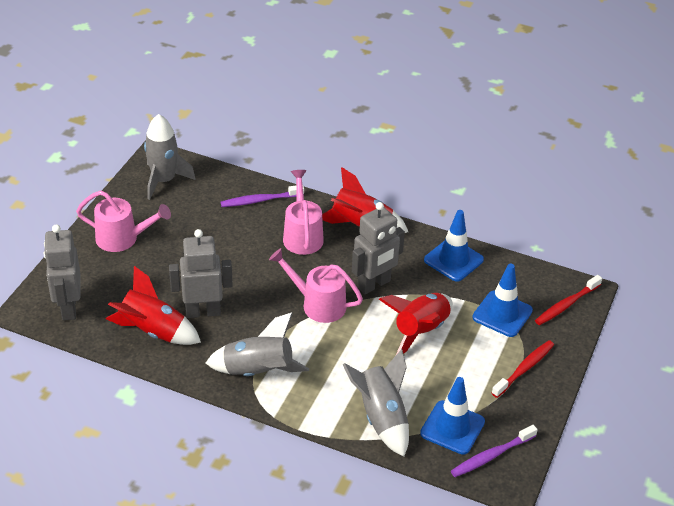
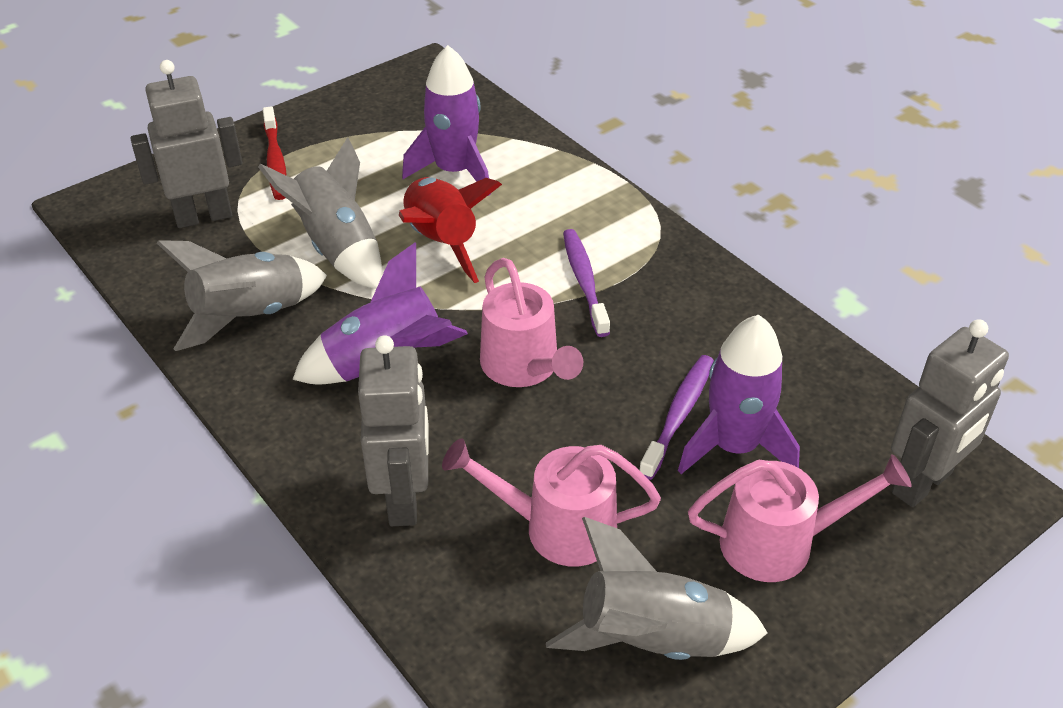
blue traffic cone: [420,377,485,455] [424,210,484,282] [472,264,533,337] = 3 -> none = 0
purple rocket: none = 0 -> [292,242,468,385] [402,45,491,196] [678,315,800,474] = 3
red rocket: [106,266,201,345] [322,167,408,233] [379,293,453,355] = 3 -> [399,177,502,283] = 1
red toothbrush: [492,340,554,398] [535,275,602,325] = 2 -> [263,106,287,200] = 1

